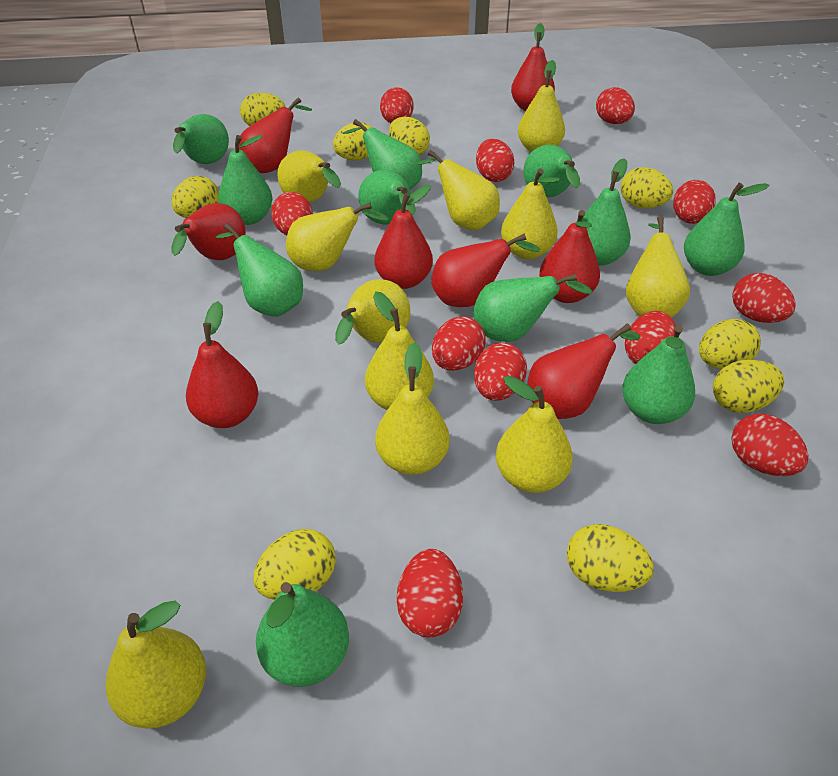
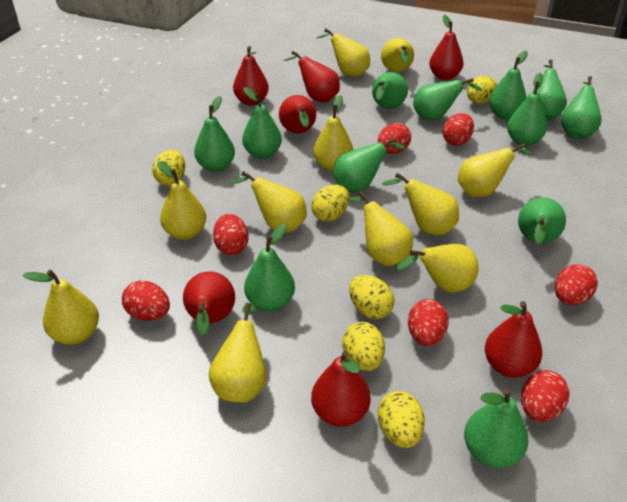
green pear: [173,114,229,164] [215,223,303,317] [218,135,273,225] [256,582,349,687] [342,119,422,190] [358,170,416,224] [473,274,593,342] [524,145,580,197] [582,158,631,266] [622,325,695,424] [684,182,769,276] = 11 -> [194,96,235,172] [242,87,282,159] [244,224,295,312] [333,138,406,192] [372,72,408,109] [413,78,482,120] [464,388,529,468] [489,51,528,119] [507,73,547,146] [518,197,566,244] [532,59,567,120] [561,76,601,139] = 12
red egg: [271,192,313,235] [380,87,413,123] [397,549,463,638] [432,317,486,370] [474,343,527,401] [476,139,514,182] [596,87,635,124] [625,311,676,364] [673,180,716,224] [731,414,808,476] [732,273,796,323] = 11 -> [122,281,170,321] [213,214,249,255] [377,123,411,154] [408,299,448,346] [443,113,474,146] [521,370,569,422] [555,264,598,305] = 7
red pear: [171,203,246,260] [186,301,258,428] [239,98,312,173] [375,185,433,289] [431,234,540,307] [511,23,555,111] [527,323,641,419] [539,210,600,303] = 8 -> [183,271,235,336] [233,46,269,105] [279,95,316,133] [283,51,340,102] [311,351,371,427] [429,15,463,80] [485,301,542,378] = 7
yellow egg: [172,176,219,218] [240,93,285,126] [253,529,336,600] [333,122,372,160] [389,117,430,155] [567,524,654,592] [621,167,673,208] [699,319,761,369] [713,360,784,413] = 9 -> [152,150,185,186] [311,185,349,222] [343,322,385,371] [349,275,394,319] [378,391,425,448] [467,76,497,104] = 6

